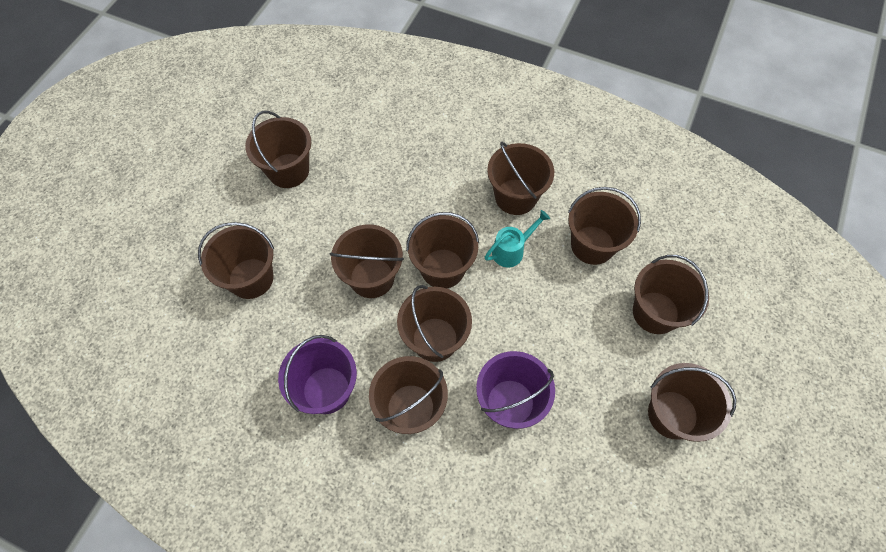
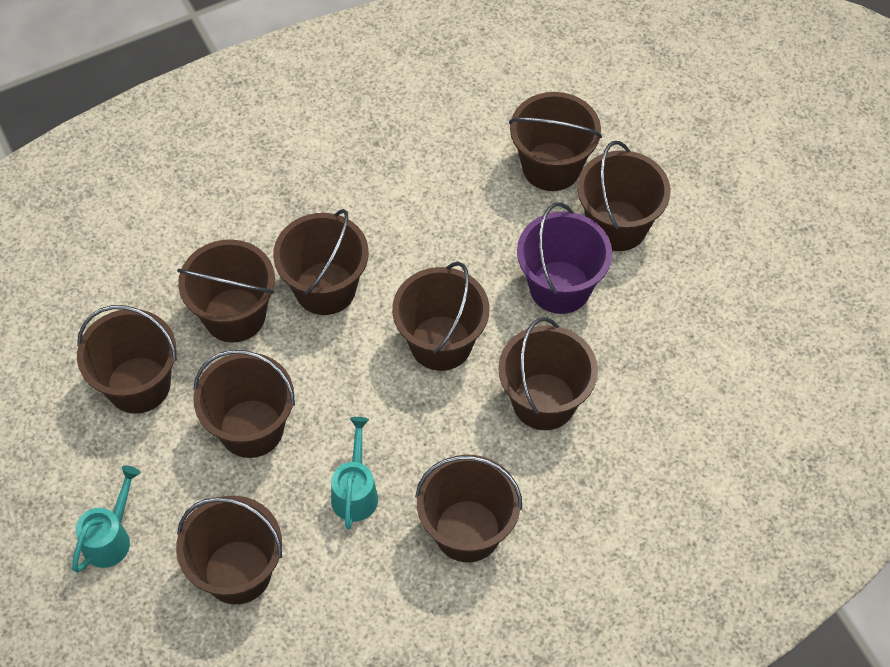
purple bucket: [278,335,357,414] [476,351,555,429] = 2 -> [517,203,612,314] = 1
turquoise watering can: [485,210,550,268] = 1 -> [72,465,141,573] [331,417,378,530] = 2

